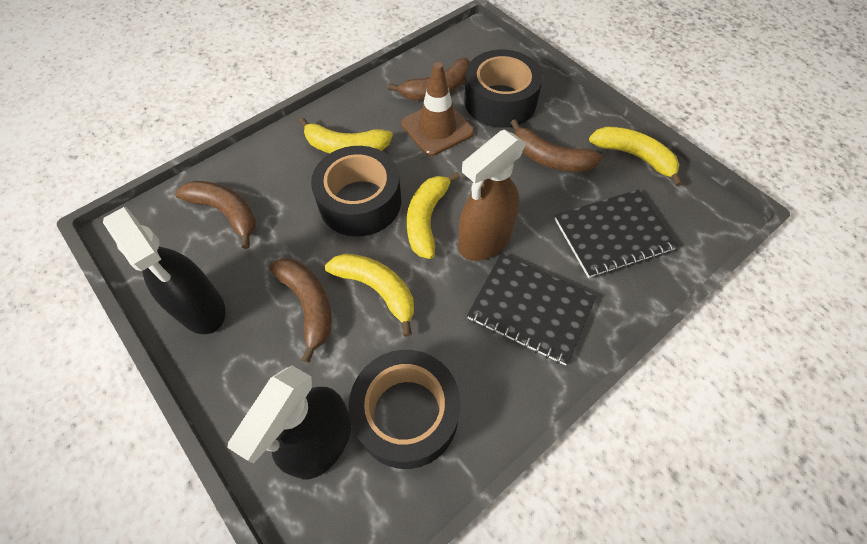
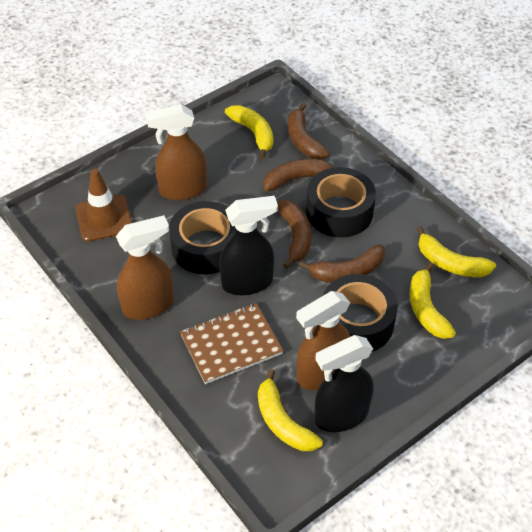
black notebook: [467,254,596,366] [555,189,678,278] = 2 -> none = 0
brown notebook: none = 0 -> [180,303,284,384] = 1
brown spray bottle: [458,130,526,261] = 1 -> [116,215,174,320] [145,104,207,200] [296,291,351,390] = 3

